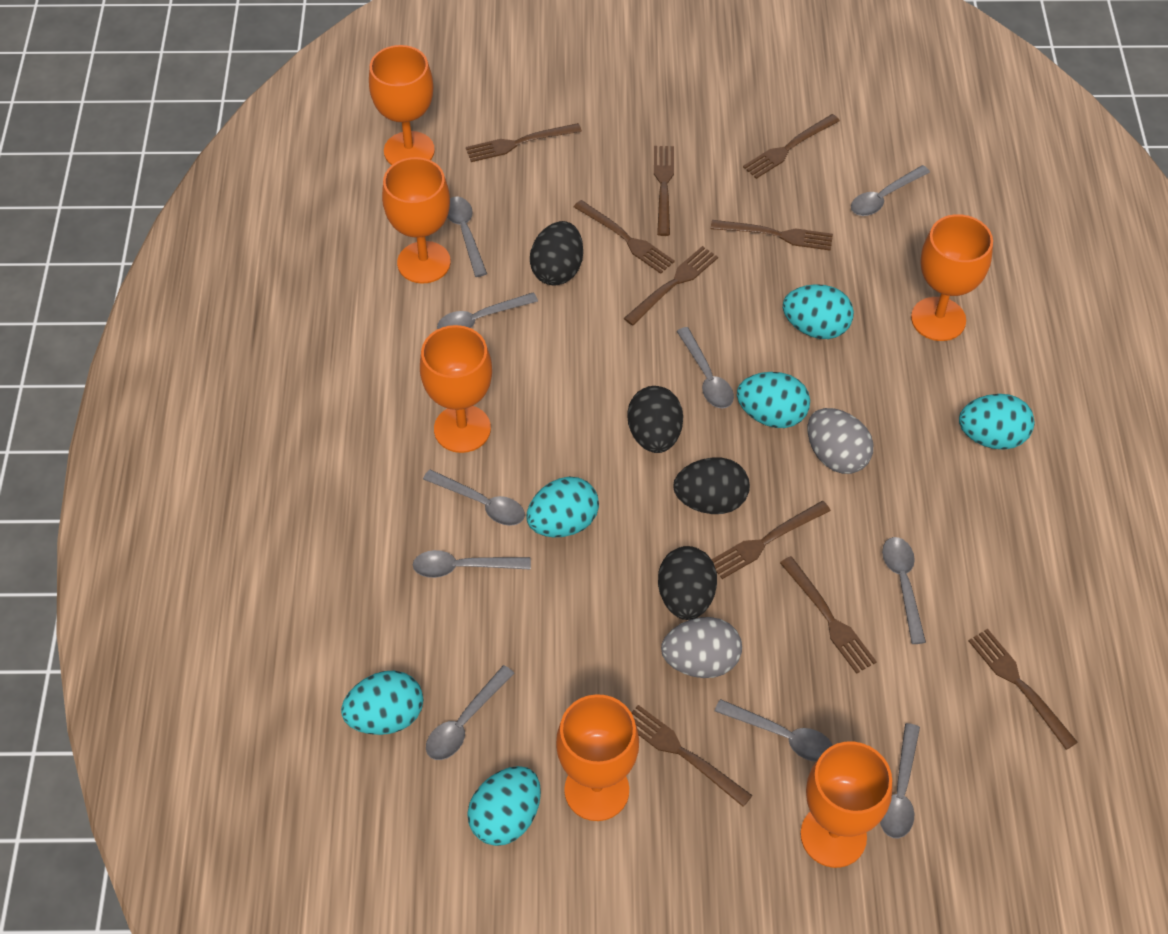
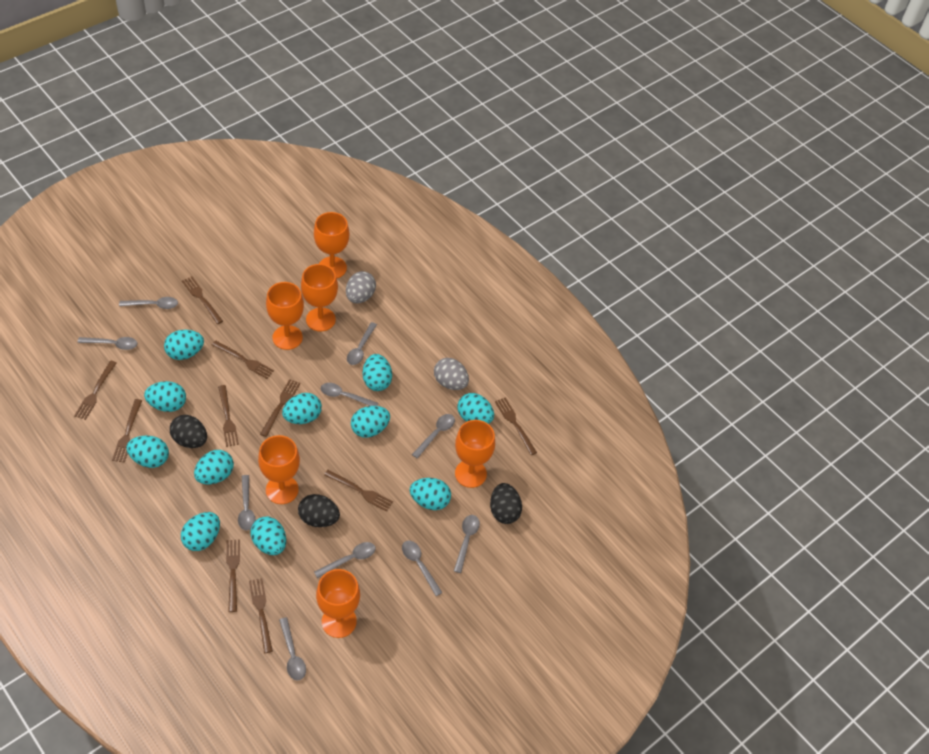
black egg: [530,221,583,285] [627,386,683,453] [658,546,717,620] [673,458,750,514] = 4 -> [170,415,207,448] [298,494,340,527] [490,483,522,524] = 3
turquoise egg: [341,671,423,735] [467,766,541,846] [527,476,599,538] [737,372,810,428] [783,284,854,339] [959,394,1034,449] = 6 -> [126,436,169,468] [144,381,186,412] [164,330,204,360] [181,512,220,551] [194,450,234,484] [251,517,286,555] [282,393,322,424] [351,406,390,438] [363,354,392,391] [410,478,451,510] [457,393,494,424] = 11

